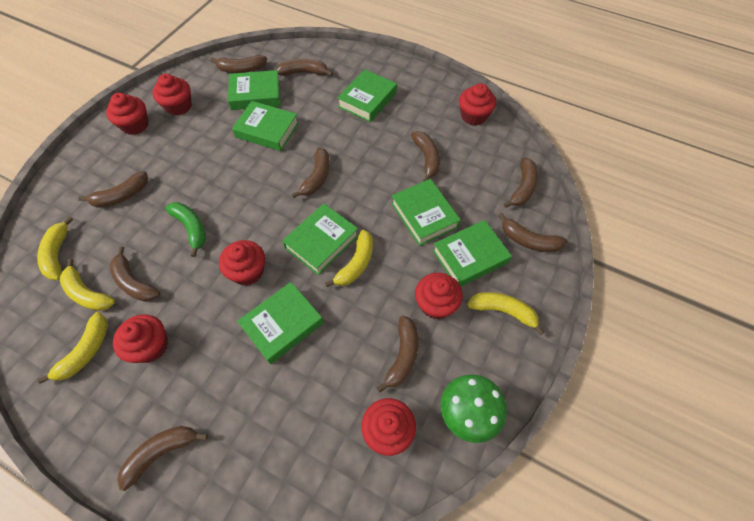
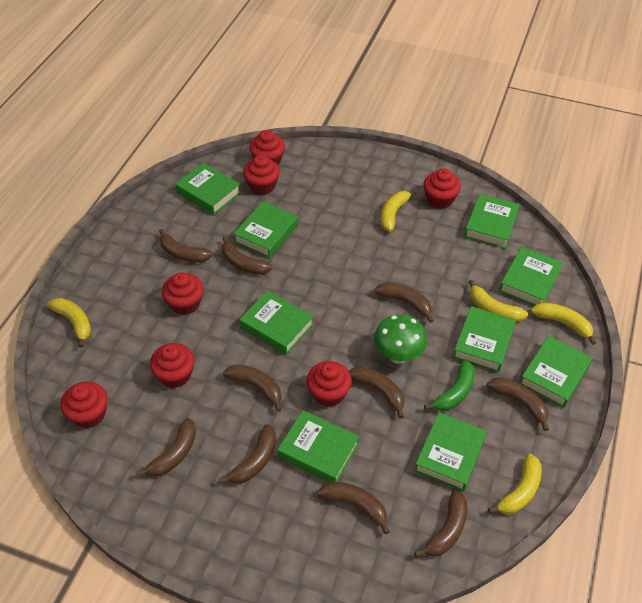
green book: [228,70,280,110] [232,101,299,151] [237,282,323,364] [282,204,359,275] [337,69,397,122] [391,179,461,246] [432,220,512,286] = 7 -> [175,163,241,215] [233,201,298,258] [239,290,314,355] [277,410,359,482] [415,412,487,492] [453,306,516,373] [464,194,520,248] [499,247,563,306] [520,336,592,408] = 9

